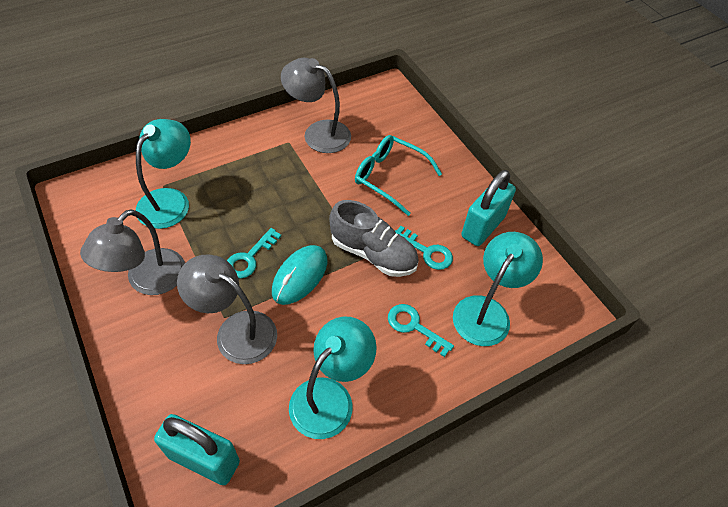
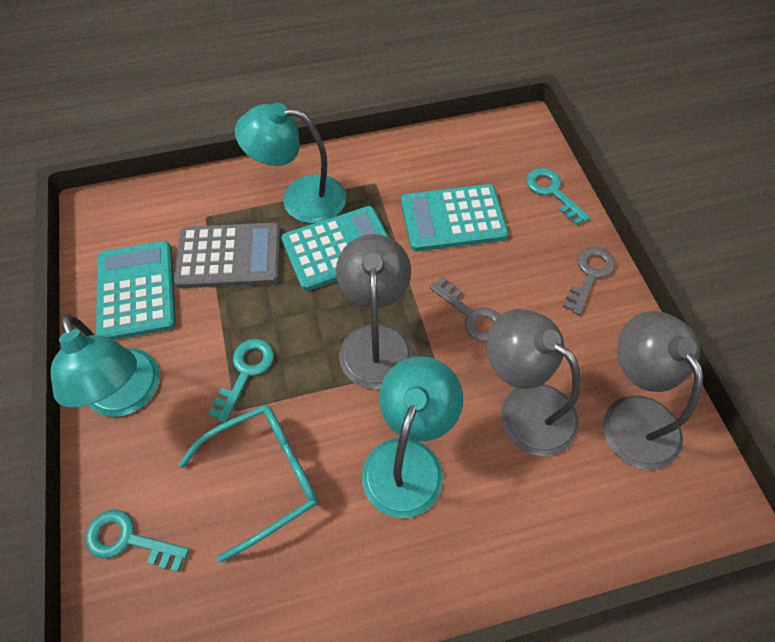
grey calculator: none = 0 -> [174,223,280,288] = 1
grey key: none = 0 -> [429,277,500,342] [563,247,615,315] = 2
grey shoe: [329,200,419,277] = 1 -> none = 0
turquoise calculator: none = 0 -> [96,241,176,340] [281,206,389,291] [401,184,509,251] = 3
turquoise mouse: [272,245,327,305] = 1 -> none = 0
turquoise padlock: [154,414,240,485] [461,170,516,246] = 2 -> none = 0

